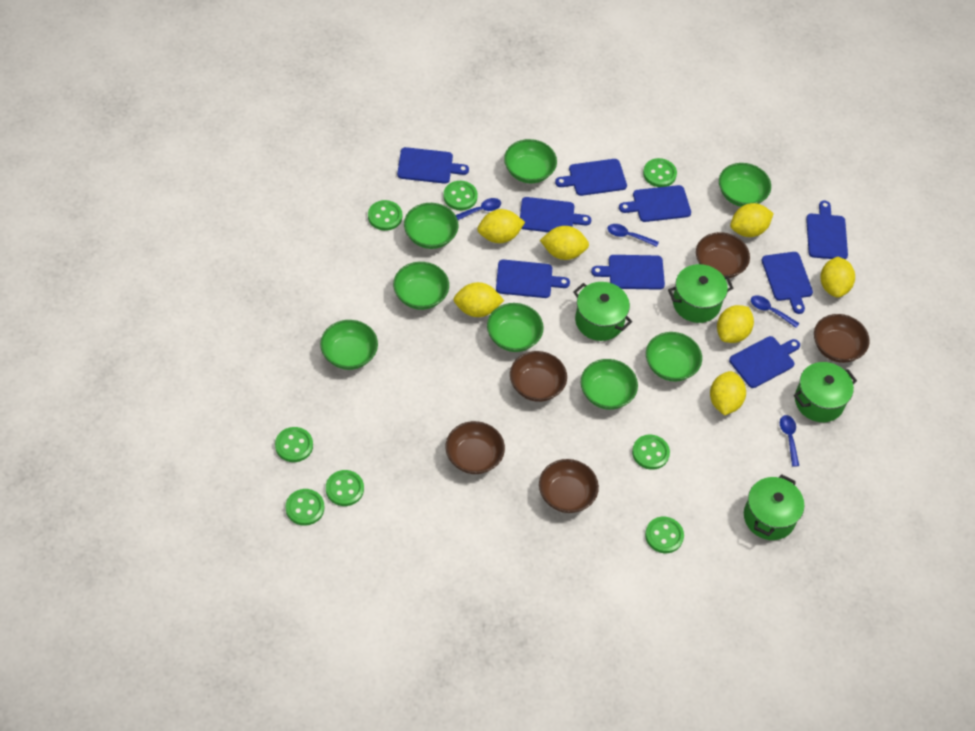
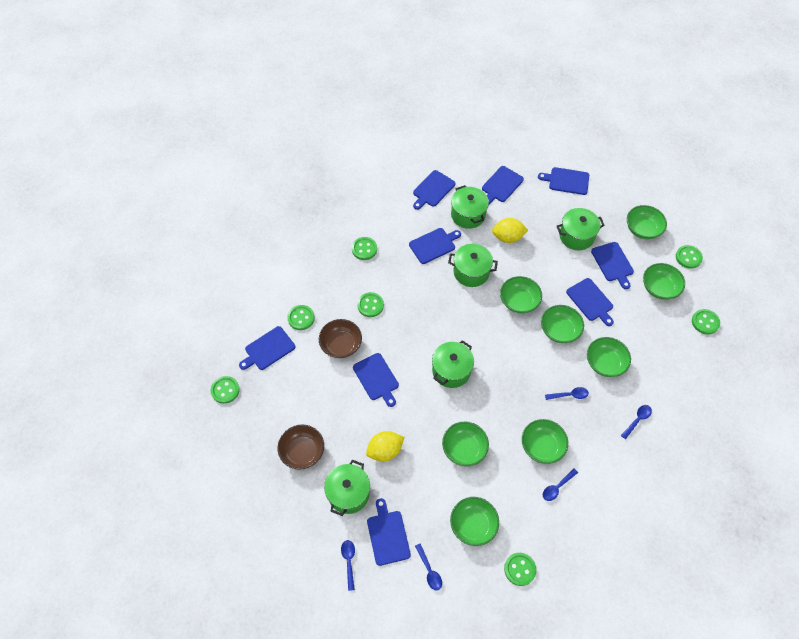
blue spoon: [456,198,501,220] [608,224,659,247] [751,295,800,328] [780,415,799,467] = 4 -> [341,540,355,591] [415,543,442,591] [543,469,578,501] [545,387,589,400] [621,405,652,439] = 5
brown bowl: [446,421,505,474] [510,351,567,402] [539,459,599,513] [696,232,750,278] [814,314,870,363] = 5 -> [278,424,324,470] [319,319,362,358] = 2
green button: [275,427,313,462] [286,489,324,526] [326,470,364,506] [368,200,402,231] [444,181,478,211] [632,435,670,470] [643,158,677,187] [645,517,684,553] = 8 -> [210,376,240,404] [287,305,315,330] [352,237,377,260] [357,292,384,317] [504,553,536,586] [676,245,703,269] [692,309,720,335] = 7
green pot: [573,282,632,341] [668,264,733,323] [744,474,804,540] [794,362,857,422] = 4 -> [324,460,370,516] [432,341,474,388] [448,244,498,287] [451,185,489,229] [556,208,605,250] = 5
yellow lemon: [453,282,504,317] [477,209,525,243] [540,226,589,260] [710,371,746,416] [717,305,754,343] [730,203,774,237] [820,257,855,298] = 7 -> [366,431,404,461] [492,218,528,243] = 2

